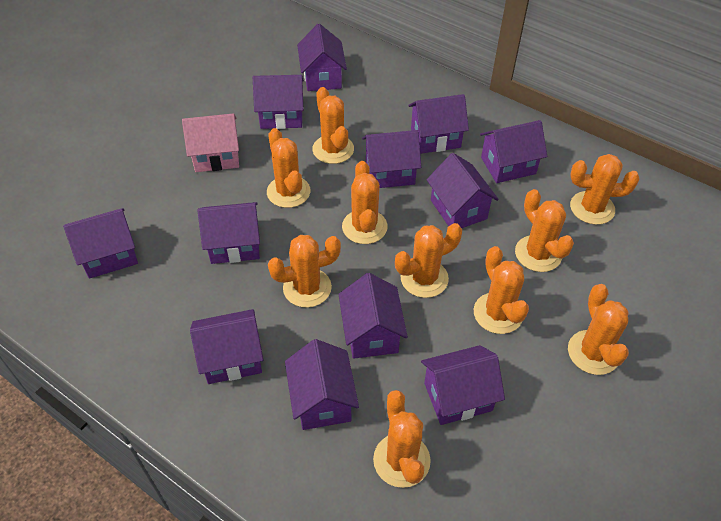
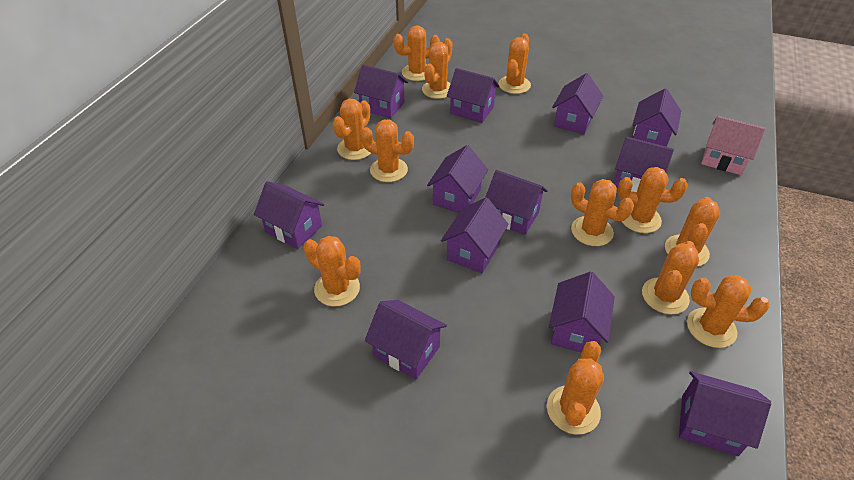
orange cactus: [267,128,310,208] [268,235,341,308] [312,87,354,164] [342,161,387,244] [373,390,431,488] [395,223,462,298] [474,246,529,334] [515,189,574,272] [568,284,629,375] [570,154,640,225] = 10 -> [304,236,361,307] [332,99,371,160] [361,120,414,182] [393,25,440,81] [422,38,452,99] [498,33,531,94] [547,341,604,434] [571,179,634,246] [618,167,688,233] [642,241,699,315] [665,197,720,267] [687,275,769,348] = 12

